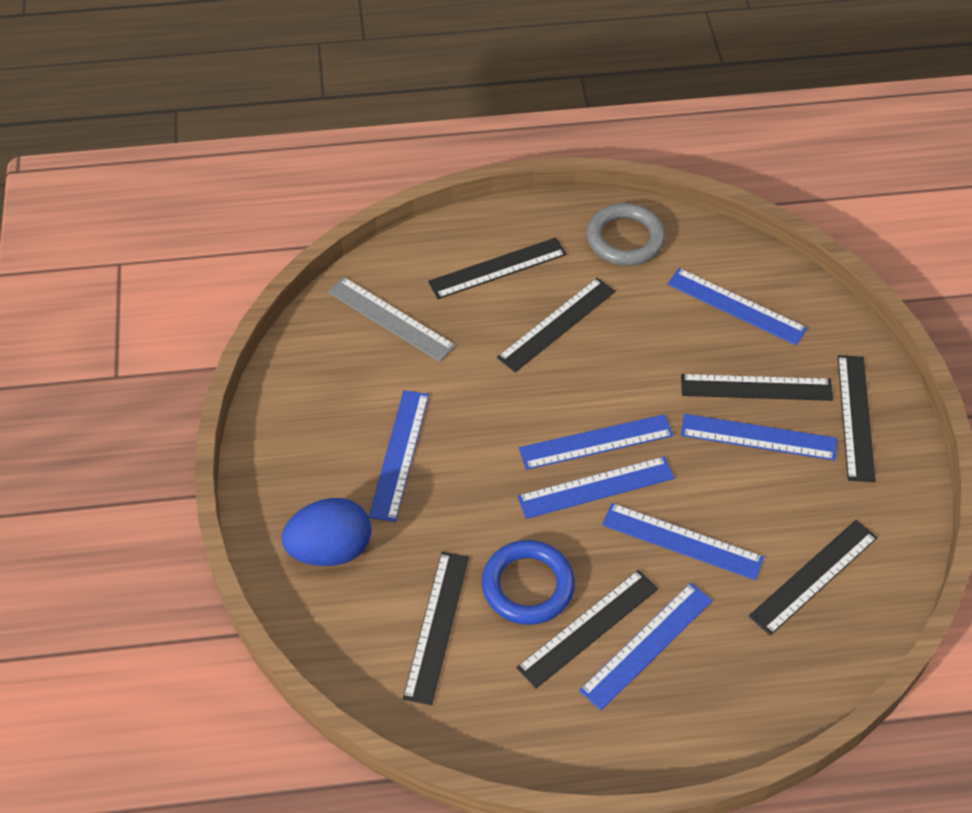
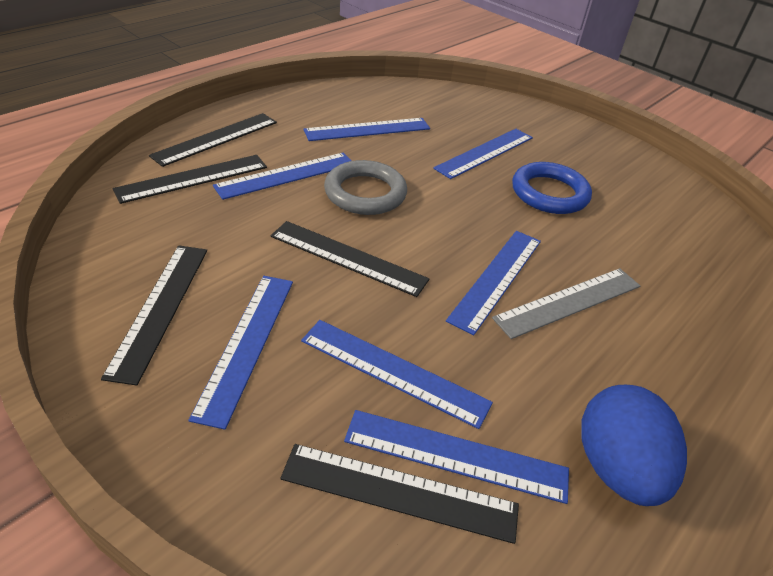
black ruler: [403,552,469,705] [428,237,567,299] [497,278,615,372] [516,570,658,688] [681,374,833,401] [749,520,878,636] [838,355,876,482] = 7 -> [101,245,207,385] [113,155,267,204] [149,113,277,167] [271,221,429,297] [280,444,519,544] = 5

